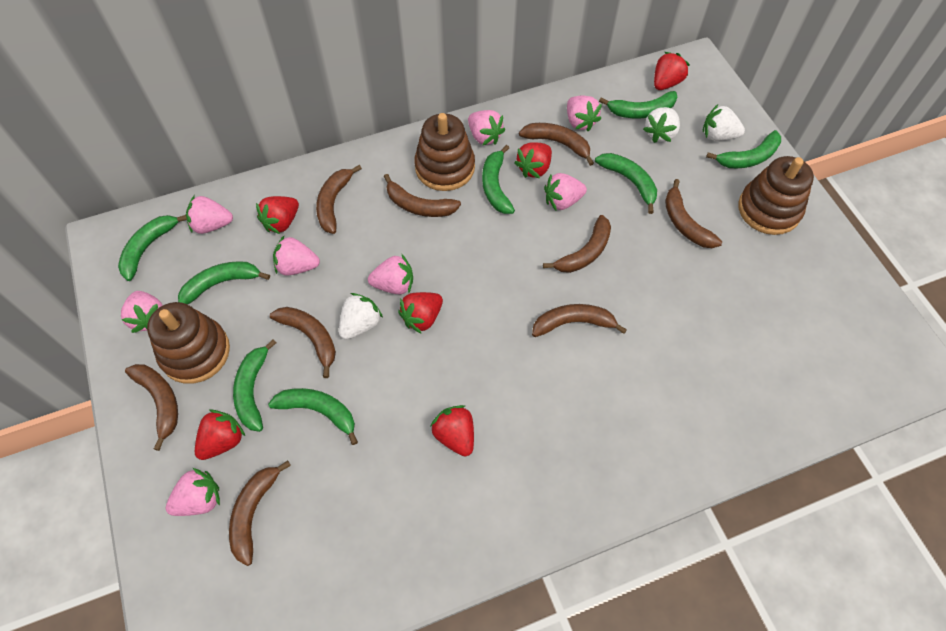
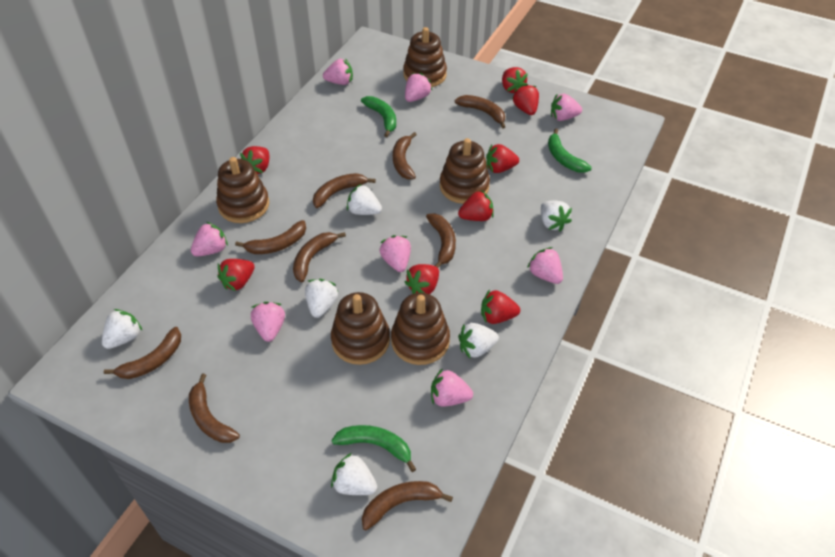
brown stacking toy: [147,302,230,384] [414,113,475,191] [738,156,814,235] = 3 -> [216,157,269,223] [331,292,390,365] [391,293,450,365] [403,27,447,87] [440,138,490,204] = 5
green banana: [118,215,187,281] [178,261,270,305] [233,339,276,432] [268,388,358,445] [482,145,515,214] [595,153,657,214] [599,91,677,118] [706,130,781,168] = 8 -> [331,425,416,472] [361,96,396,137] [548,129,592,173] = 3
red strawberry: [195,410,245,460] [256,196,299,234] [398,292,443,334] [430,405,474,456] [514,142,552,178] [654,52,690,90] = 6 -> [217,259,255,291] [240,146,270,174] [404,264,439,294] [458,190,494,221] [481,289,520,324] [486,144,519,173] [502,67,528,93] [512,84,539,115] = 8
white strawberry: [339,293,383,340] [643,107,680,143] [703,104,745,141] = 3 -> [102,309,143,349] [305,279,338,318] [331,453,377,495] [347,184,382,215] [458,323,499,358] [541,201,572,231] = 6

